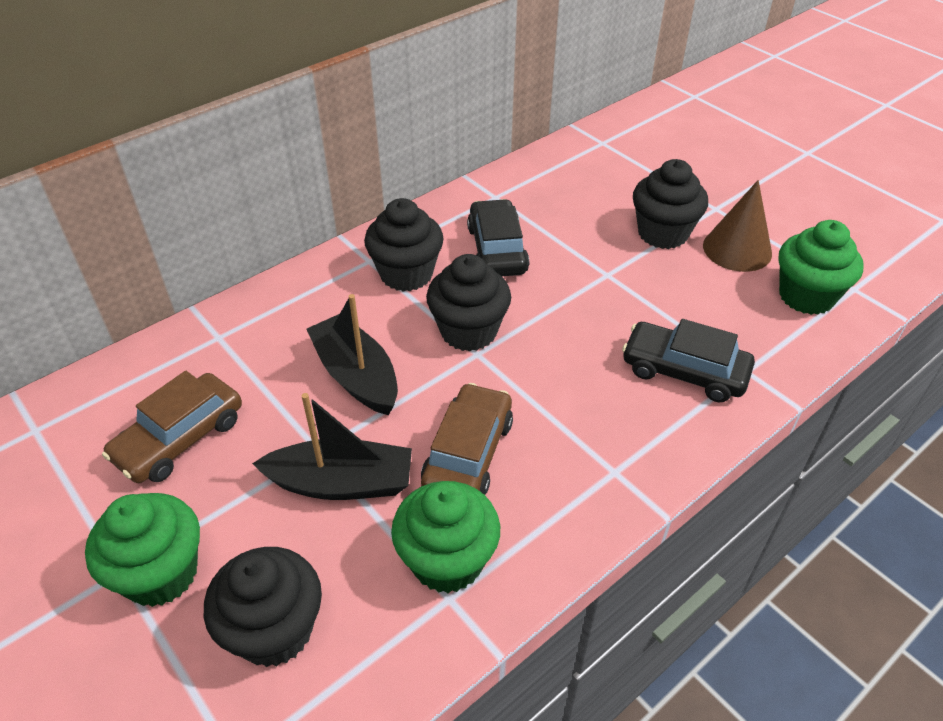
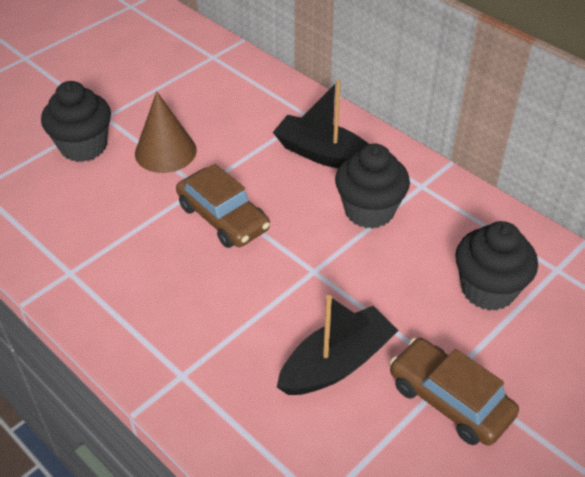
black car: [467,199,529,276] [622,319,755,403] = 2 -> none = 0
black cupcake: [204,547,322,667] [364,198,444,292] [426,254,511,352] [633,159,708,249] = 4 -> [41,81,111,162] [335,144,410,229] [455,221,538,311] = 3
green cupcake: [85,493,200,607] [391,481,500,593] [779,220,863,315] = 3 -> none = 0

